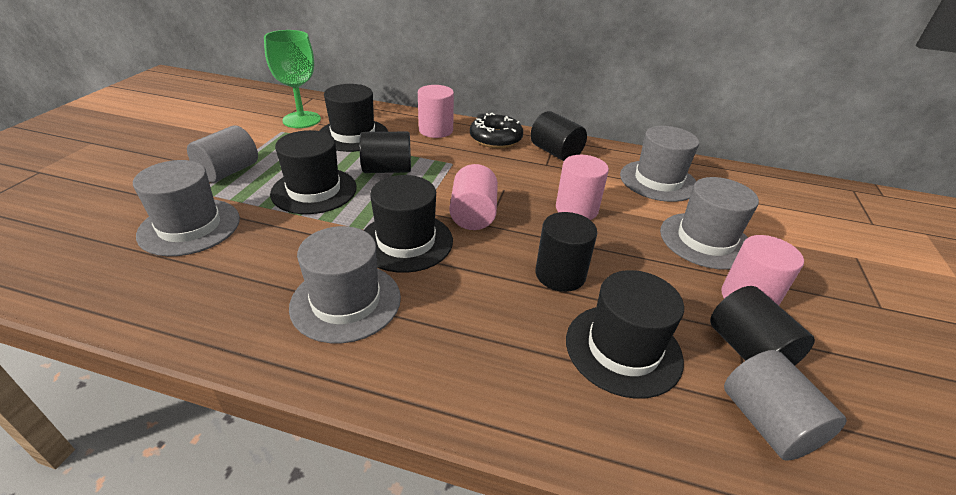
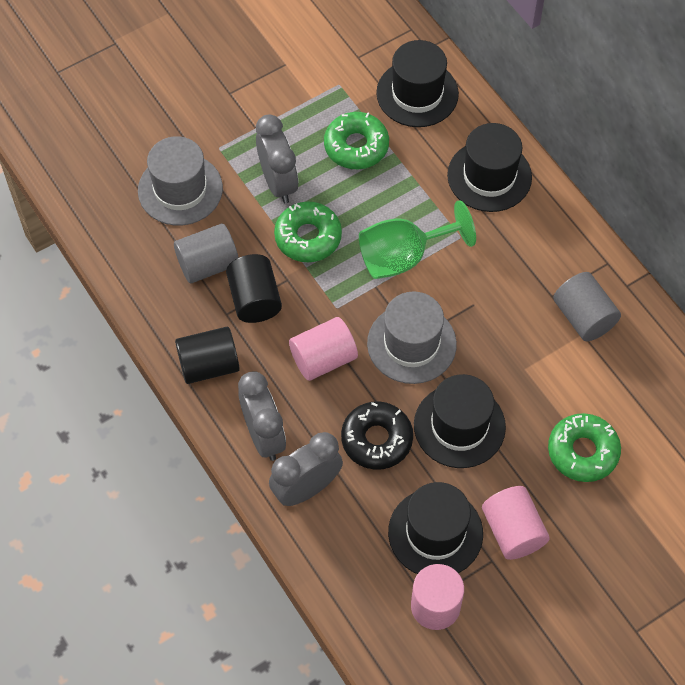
black cylinder: [359,132,411,173] [530,111,587,161] [536,212,597,292] [710,286,815,366] = 4 -> [175,327,240,384] [226,254,282,323] = 2
green donut: none = 0 -> [274,201,342,262] [324,112,389,169] [548,413,621,482] = 3
grey clock: none = 0 -> [238,372,286,461] [256,114,298,204] [269,432,343,506] = 3
grey hat: [133,160,240,256] [289,226,401,343] [620,126,699,202] [660,177,759,270] = 4 -> [138,136,223,225] [367,291,457,384] = 2
pink cylinder: [418,85,454,138] [450,164,498,230] [556,155,609,220] [721,235,804,306] = 4 -> [289,317,358,381] [411,564,464,630] [482,486,550,560] = 3

